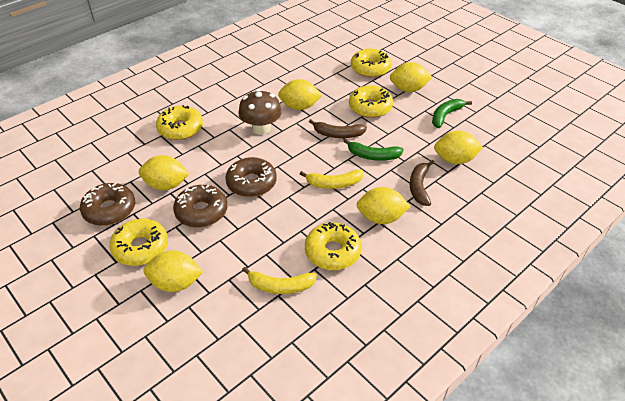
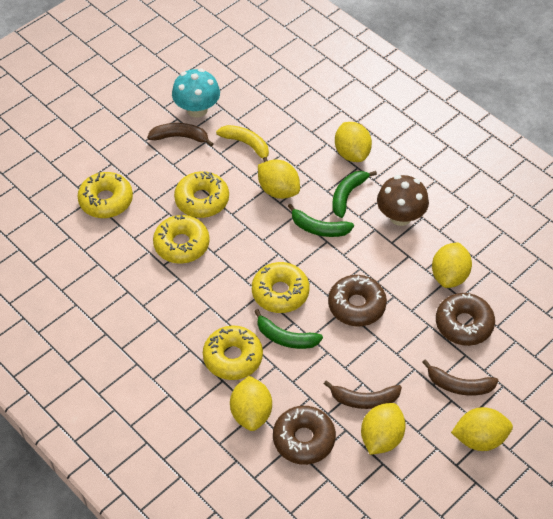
brown banana: [309,119,367,138] [410,160,434,206] = 2 -> [147,123,213,147] [324,380,402,409] [422,359,499,396] = 3
green banana: [343,138,404,161] [432,99,472,128] = 2 -> [254,309,323,349] [288,204,354,237] [332,171,377,218] = 3
turquoise mushroom: none = 0 -> [172,69,220,118] = 1
yellow banana: [242,267,317,294] [300,170,363,189] = 2 -> [216,125,269,162] = 1

